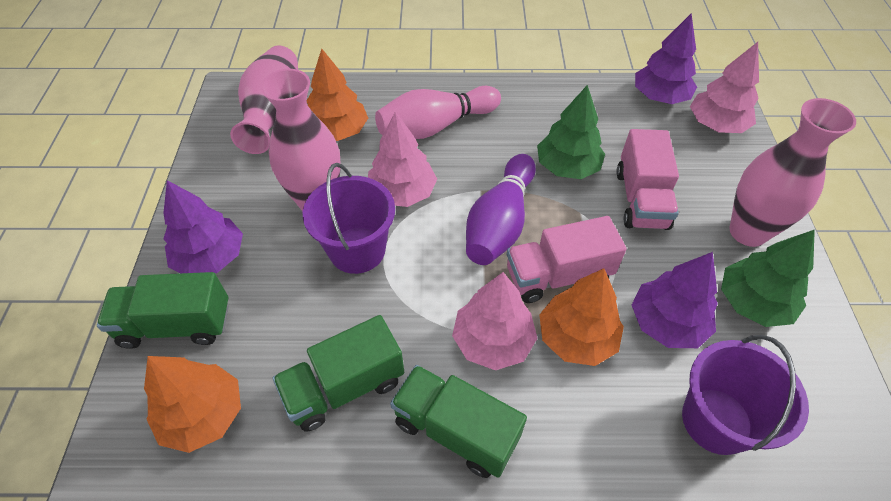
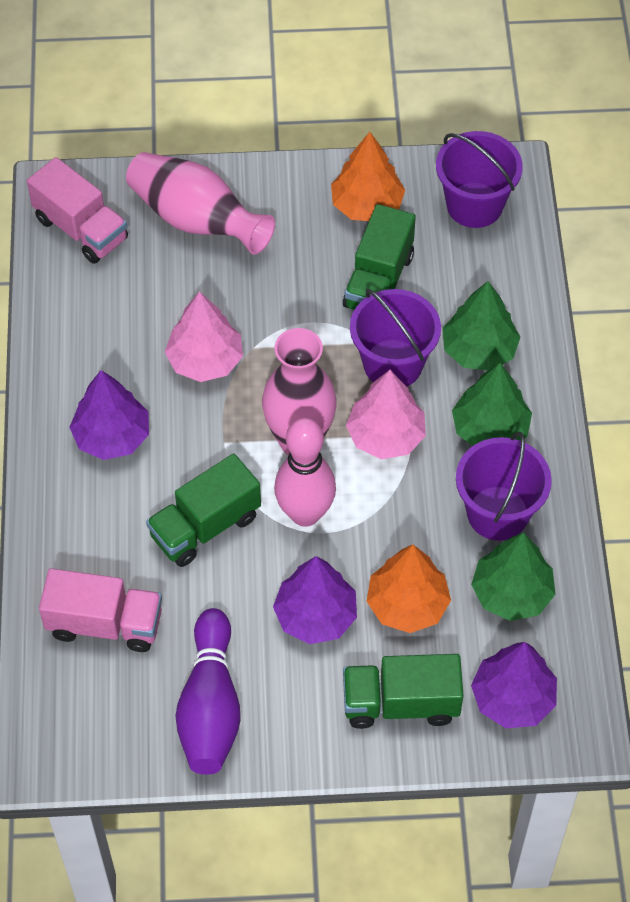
green tree: [537,85,605,179] [721,229,815,327] = 2 -> [443,281,520,371] [452,363,532,446] [471,532,555,621] = 3
orange tree: [144,356,241,453] [307,49,368,141] [539,268,624,366] = 3 -> [331,132,405,221] [366,545,451,633] = 2
pink tree: [368,112,437,207] [452,272,537,370] [690,42,759,133] = 3 -> [165,291,243,382] [346,370,426,459] = 2
pink vase: [230,46,298,154] [260,69,341,211] [729,98,856,247] = 3 -> [126,152,275,255] [262,328,337,455] = 2
purple bucket: [303,163,395,274] [682,335,809,455] = 2 -> [350,289,441,387] [436,131,523,228] [456,432,552,541] = 3

